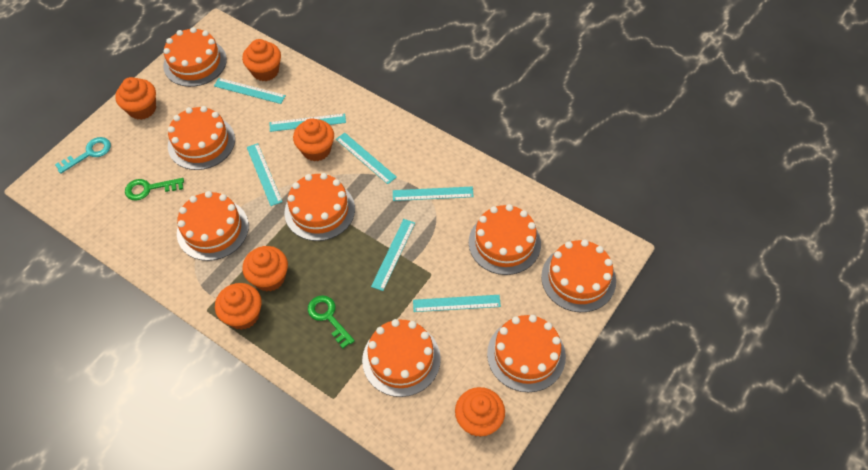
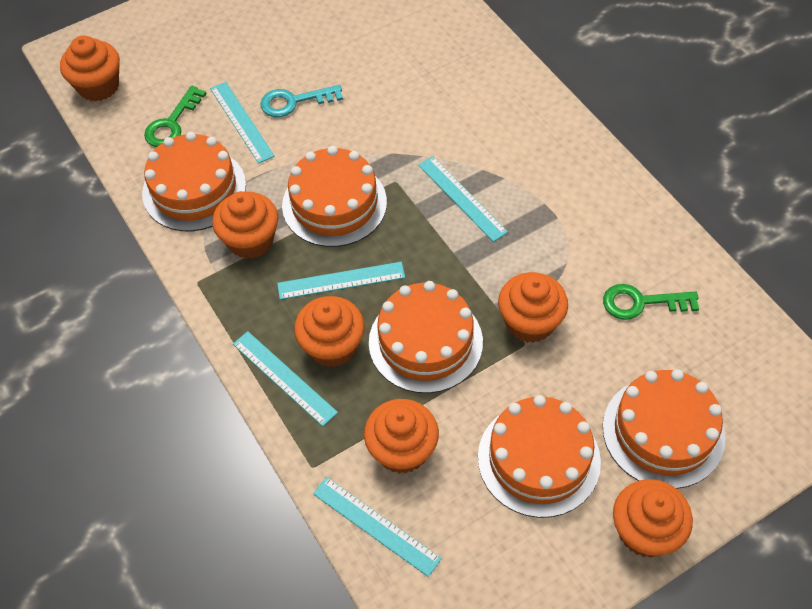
orange cake: [163,27,227,87] [168,106,235,170] [177,191,249,261] [285,173,355,241] [362,319,441,397] [469,204,541,275] [487,315,566,392] [541,239,616,312] = 8 -> [142,132,246,231] [282,146,387,247] [369,281,483,393] [478,395,601,518] [603,369,726,489] = 5
turquoise ruler: [214,78,286,104] [247,143,283,206] [269,113,346,132] [336,133,397,184] [371,219,415,291] [393,187,474,201] [413,295,501,312] = 7 -> [210,82,275,164] [233,331,338,426] [277,262,405,300] [313,477,442,577] [418,156,508,242] = 5

